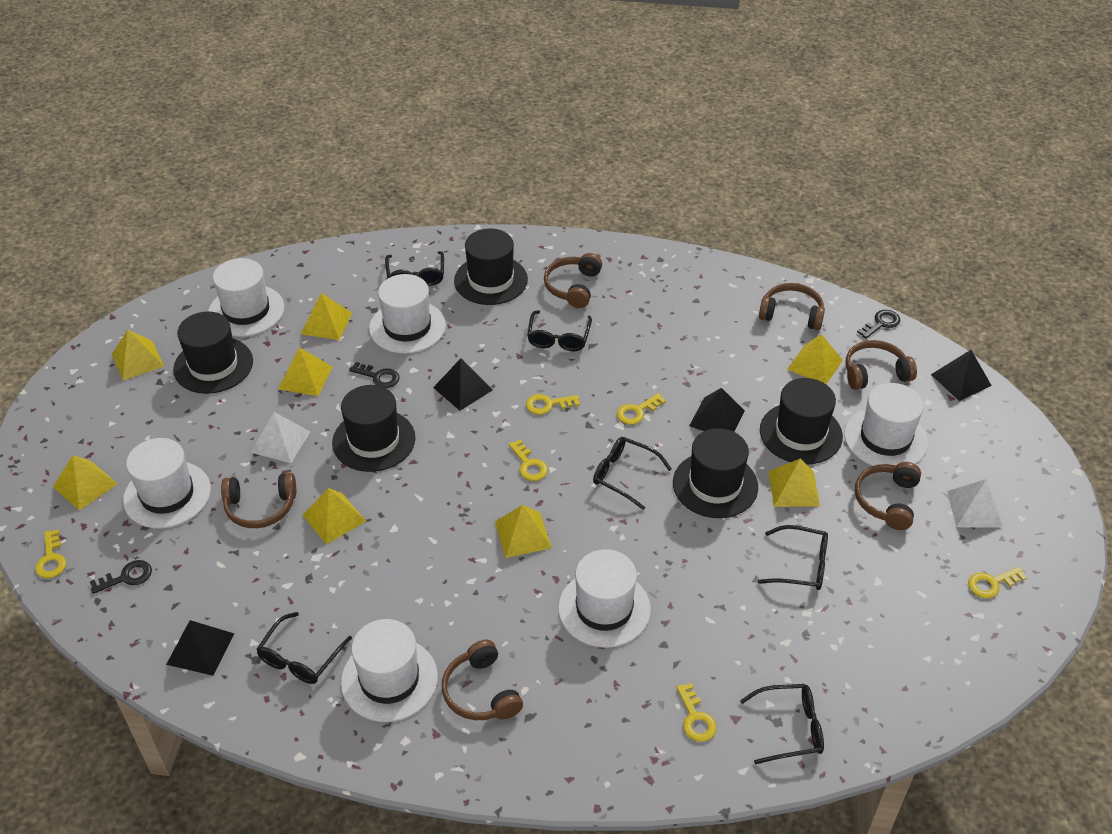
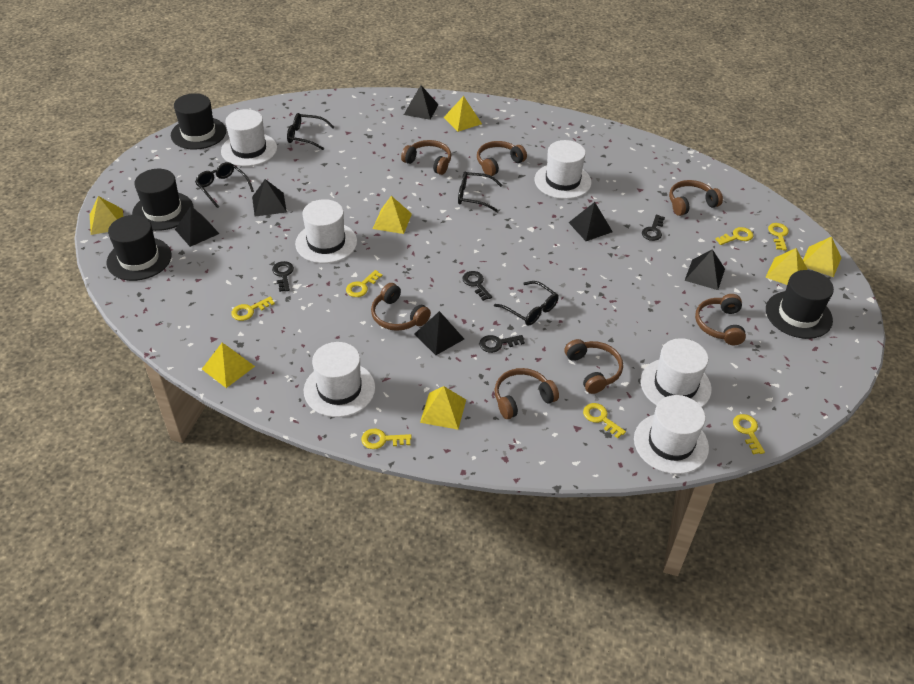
black glasses: [256,612,352,684] [385,251,444,286] [527,310,592,351] [593,437,672,510] [740,684,824,764] [758,525,828,590] = 6 -> [195,162,254,208] [287,113,334,150] [458,171,502,212] [494,281,559,325] = 4
black hat: [173,312,253,394] [332,385,415,472] [454,228,528,305] [673,428,758,518] [760,378,843,464] = 5 -> [106,215,171,281] [132,169,194,231] [171,93,226,150] [766,270,834,339] = 4
black key: [90,560,152,594] [349,362,399,388] [857,310,900,339] = 3 -> [272,261,294,292] [462,271,492,301] [479,335,525,353] [642,215,665,241] = 4
black pyramid: [166,620,234,676] [433,358,493,411] [689,388,745,432] [931,350,992,401] = 4 -> [175,206,219,247] [252,179,287,217] [404,85,439,120] [415,311,464,355] [568,202,613,241] [684,249,725,290] = 6
brown headphones: [221,473,296,528] [442,640,523,720] [544,253,602,308] [759,283,825,330] [845,340,917,390] [855,462,921,530] = 6 -> [371,283,431,331] [401,140,451,175] [477,141,527,176] [494,368,559,419] [565,339,623,394] [669,180,723,216] [695,294,746,345] = 7
white pyramid: [251,412,310,463] [947,479,1003,528] = 2 -> none = 0
yellow key: [35,529,66,578] [509,439,548,481] [526,394,580,415] [617,393,666,425] [676,683,717,742] [968,567,1027,598] = 6 -> [231,297,275,321] [346,270,383,297] [361,429,412,449] [583,403,626,438] [716,227,753,245] [733,414,765,454] [768,223,789,250] = 7
yellow pyramid: [53,455,118,511] [112,330,164,380] [278,347,333,396] [301,293,352,340] [303,488,366,544] [495,505,552,558] [768,459,820,507] [787,334,843,384] = 8 -> [90,196,123,235] [202,343,255,388] [373,196,412,234] [420,386,466,430] [444,96,482,132] [765,248,807,285] [803,236,841,277] = 7

